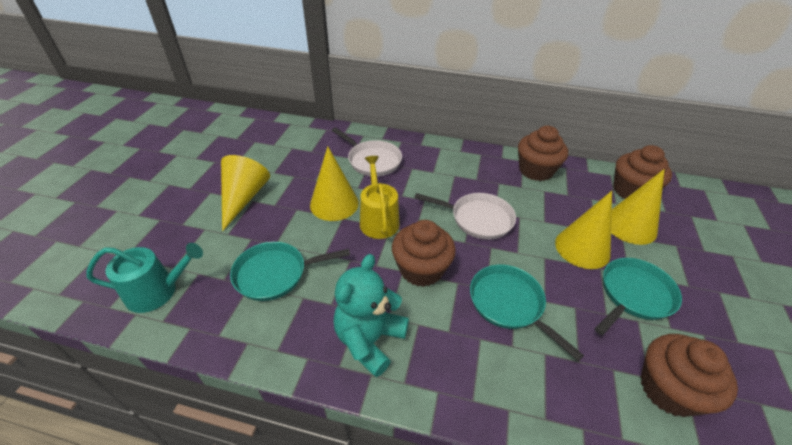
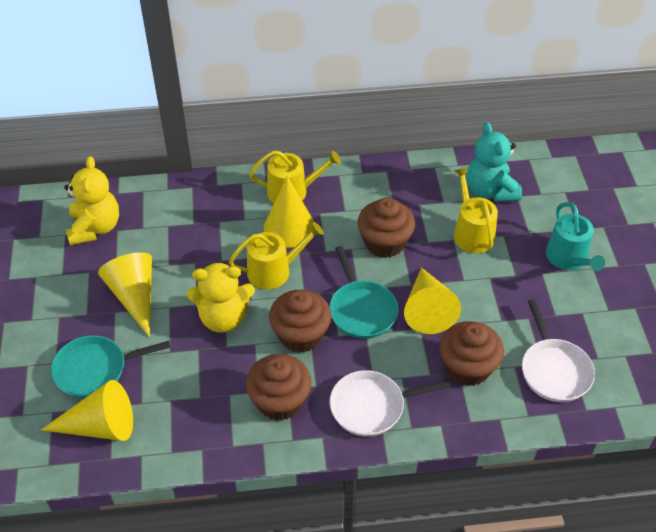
turquoise pan: [230,242,350,301] [470,265,584,361] [594,258,682,335] = 3 -> [51,335,171,398] [329,246,399,339] = 2
yellow teddy bear: none = 0 -> [64,156,119,246] [187,262,255,333] = 2
yellow watering can: [360,156,400,239] = 1 -> [229,222,324,289] [249,151,341,203] [454,167,498,253] = 3

